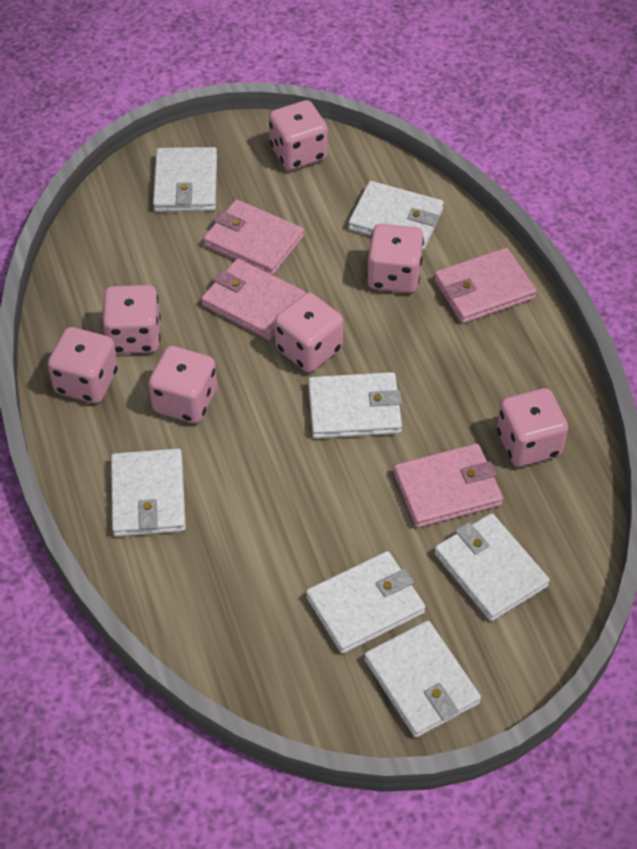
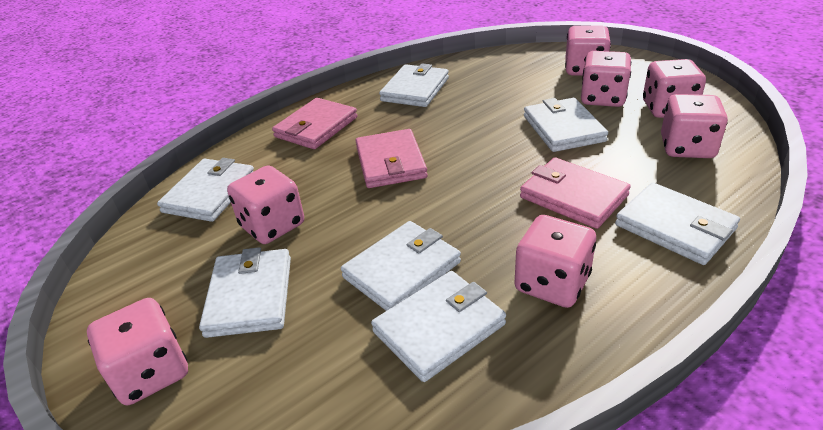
pink wallet: [201,258,305,340] [203,199,304,275] [393,444,503,528] [434,248,537,324] = 4 -> [272,98,357,149] [355,129,428,188] [520,157,631,229] = 3

